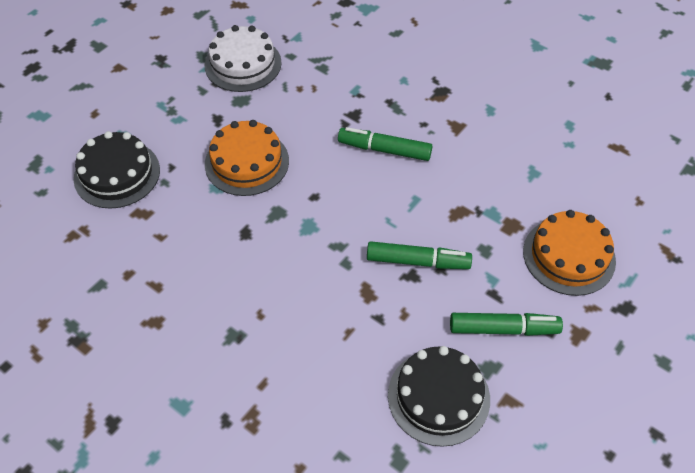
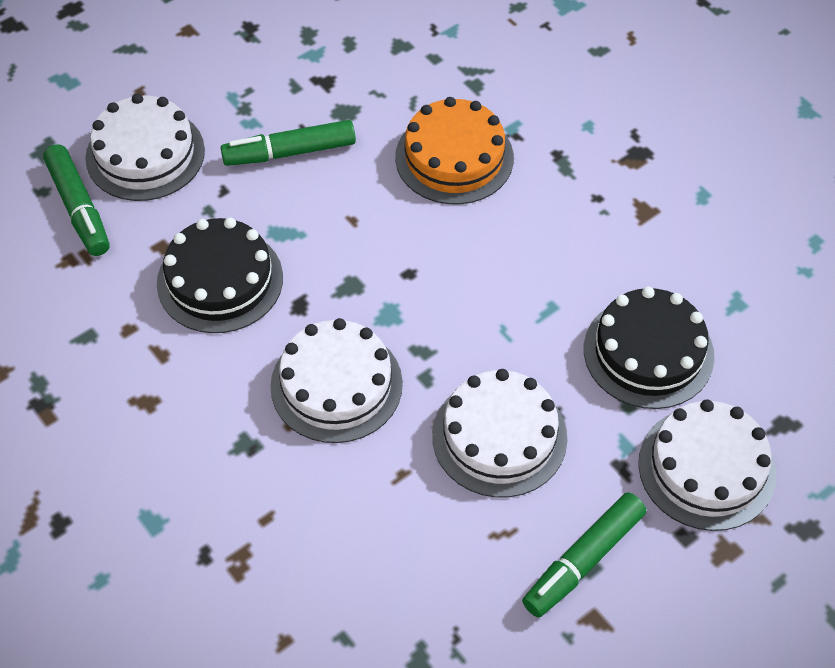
orange cake: [205,120,289,196] [523,210,616,296] = 2 -> [395,97,514,205] = 1
white cake: [205,25,282,92] = 1 -> [85,94,205,201] [270,318,403,443] [432,369,568,498] [638,399,776,531] = 4

